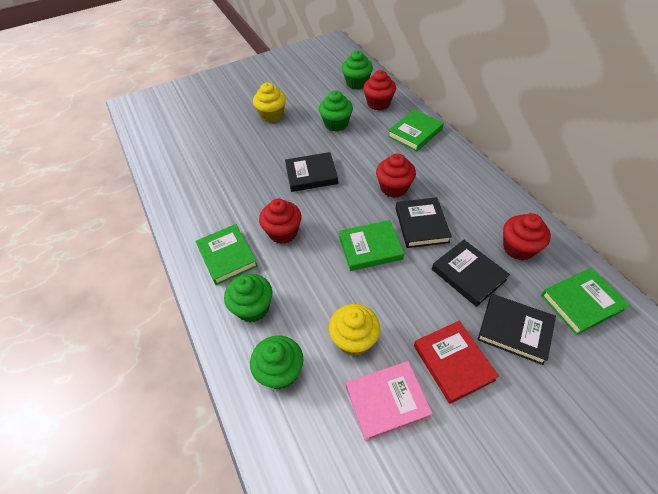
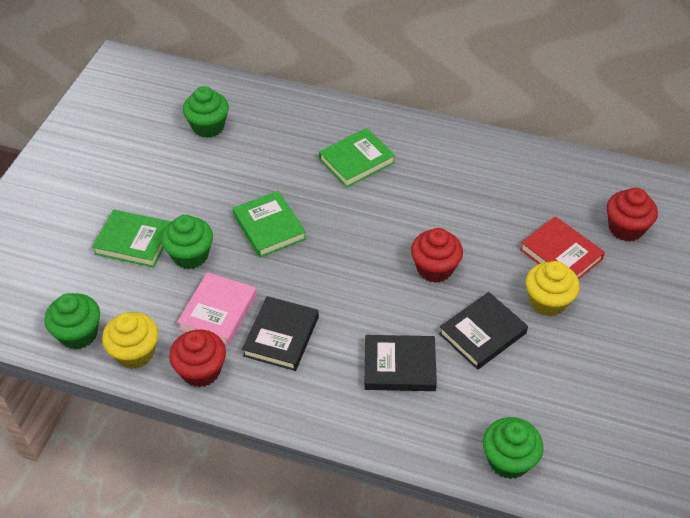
black book: [285,152,338,192] [395,197,452,248] [432,240,510,307] [477,294,556,365] = 4 -> [242,296,319,371] [364,335,437,391] [439,292,528,370] = 3
green book: [196,224,258,285] [339,220,404,271] [388,109,444,151] [541,268,630,335] = 4 -> [92,209,171,268] [233,191,306,258] [319,128,395,188] = 3
red cupcake: [259,199,301,244] [363,70,396,110] [376,153,416,198] [503,213,551,260] = 4 -> [169,330,226,387] [411,228,463,283] [607,188,658,241] = 3

